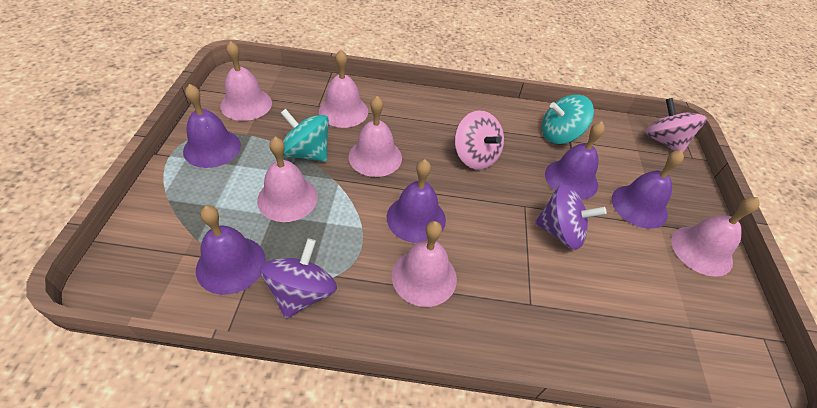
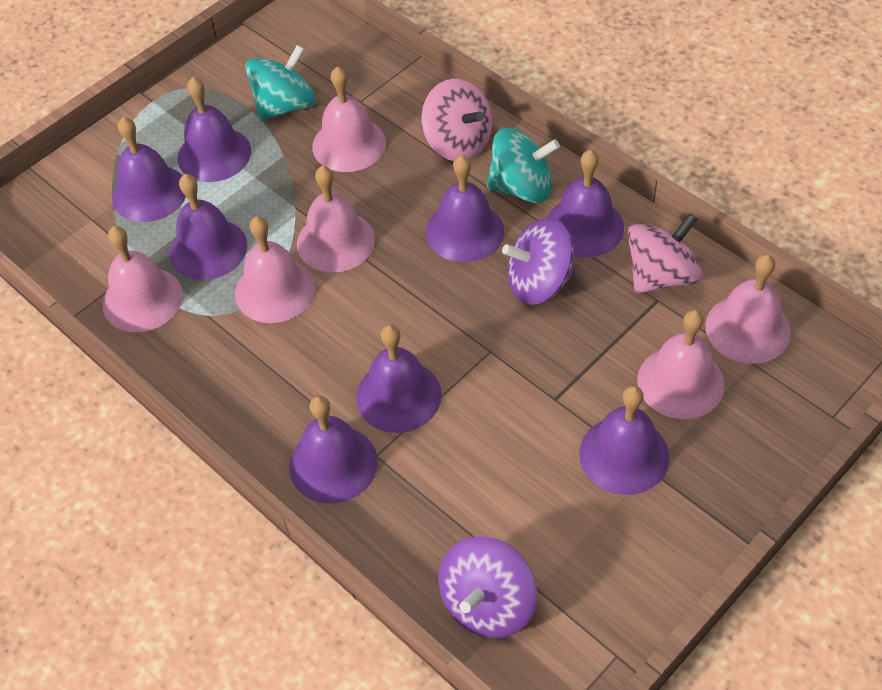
purple bell: [183,84,241,168] [196,206,266,295] [387,159,446,243] [545,121,605,200] [612,150,684,229] = 5 -> [112,117,186,222] [169,174,248,280] [178,77,251,182] [289,396,378,504] [356,325,442,433] [426,155,504,262] [547,150,624,258] [579,385,669,495] = 8

